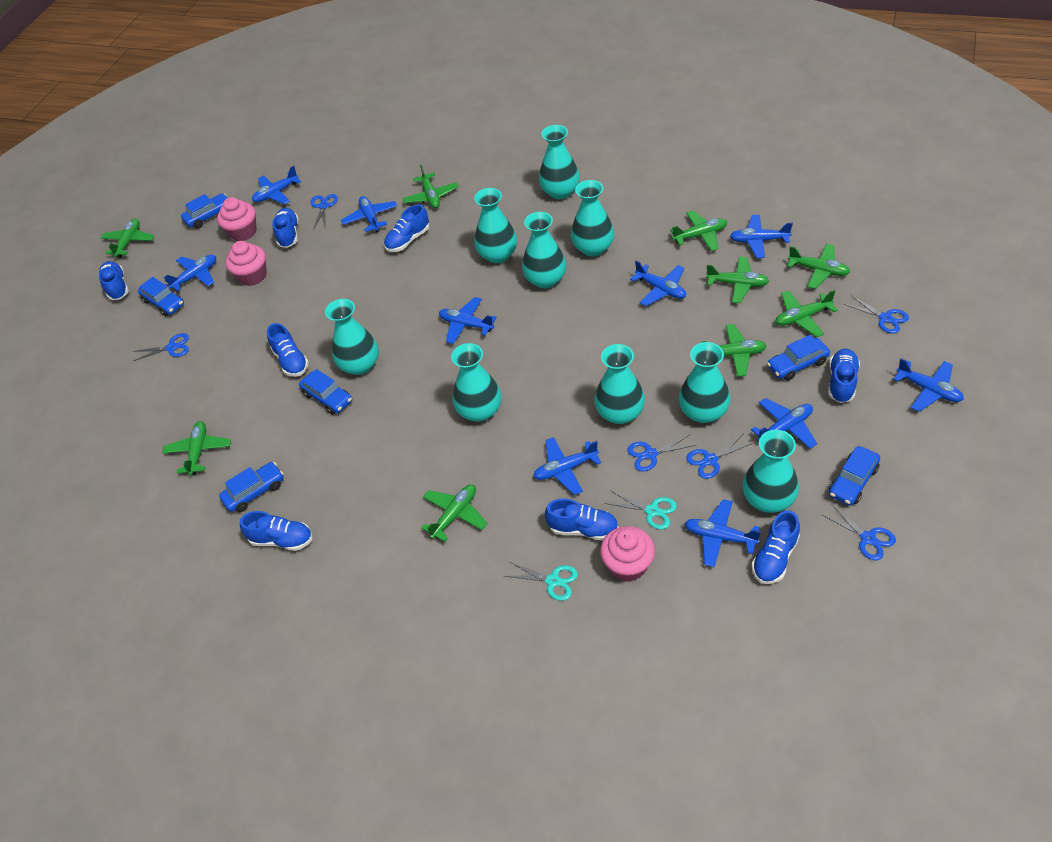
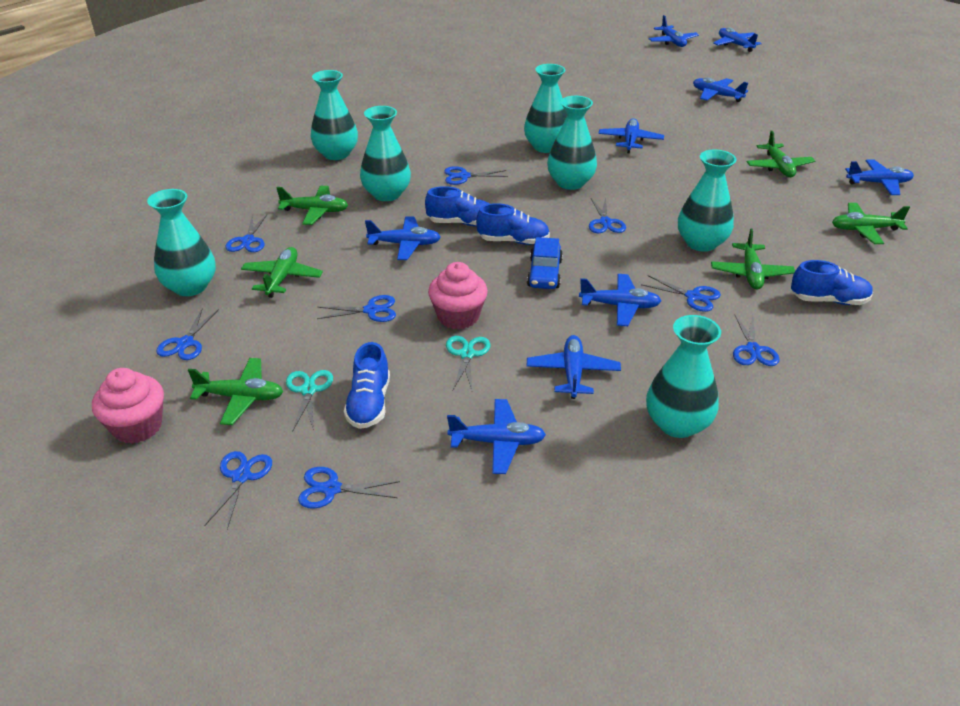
blue car: [138,277,184,316] [181,193,227,228] [219,462,284,512] [299,369,352,414] [767,335,830,381] [829,446,880,505] = 6 -> [527,237,563,289] = 1
blue plane: [164,255,216,291] [252,166,301,204] [341,196,397,232] [439,297,497,344] [533,437,601,495] [630,261,686,306] [684,499,761,567] [730,215,793,258] [751,398,817,449] [893,358,964,412] = 10 -> [365,216,441,260] [447,399,546,474] [526,335,621,399] [579,274,661,326] [598,118,664,153] [649,15,699,47] [693,77,748,102] [713,27,762,52] [845,160,914,195] = 9
blue scissors: [133,333,189,361] [311,194,338,229] [627,434,696,471] [686,434,753,479] [821,504,896,560] [844,295,909,334] = 6 -> [156,308,219,360] [204,451,272,529] [225,215,267,252] [298,467,400,509] [317,295,396,322] [444,166,508,185] [589,198,626,233] [641,275,721,312] [733,314,780,366] = 9
blue shoe: [99,261,129,300] [240,511,312,551] [267,323,309,377] [272,208,298,248] [384,204,429,252] [545,499,618,541] [752,510,800,584] [828,349,860,403] = 8 -> [344,342,390,429] [425,186,490,226] [476,203,550,245] [791,260,873,305] = 4
green plane: [101,219,154,258] [162,421,231,476] [402,165,459,208] [421,484,488,542] [670,210,728,251] [701,324,767,377] [706,256,769,303] [775,290,838,337] [787,244,850,289] = 9 -> [188,358,283,425] [241,247,323,298] [276,186,348,225] [711,228,795,290] [747,131,815,177] [832,203,910,244] = 6
pink cupcake: [217,197,257,241] [225,241,267,286] [600,526,655,582] = 3 -> [92,368,164,444] [428,262,488,330] = 2
turquoise vase: [325,299,379,375] [451,343,501,422] [474,188,517,263] [522,212,566,288] [539,125,580,199] [571,180,614,257] [595,344,645,424] [679,342,731,423] [743,430,799,513] = 9 -> [147,189,216,296] [311,70,358,160] [360,106,411,201] [524,64,567,153] [547,96,597,190] [646,315,721,438] [678,149,736,252] = 7

